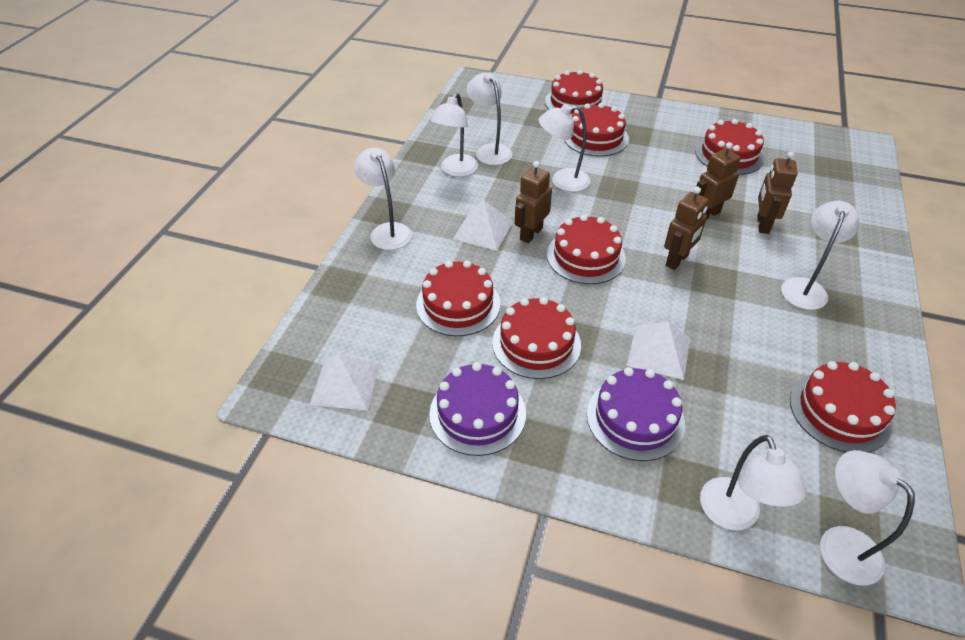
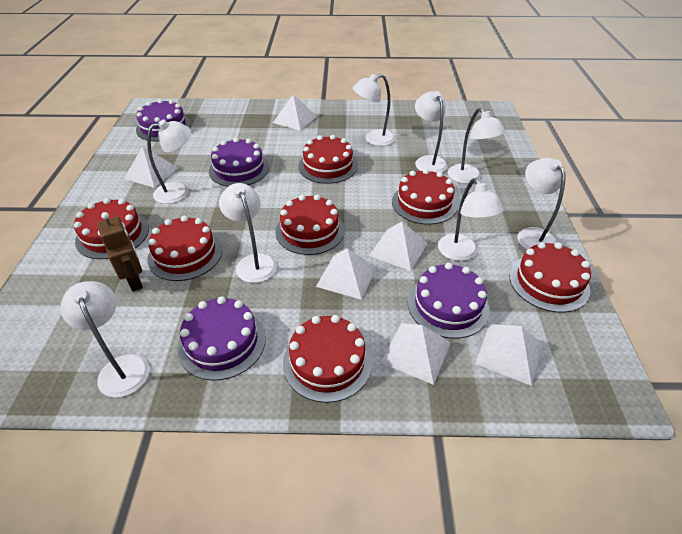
brown robot: [515,161,552,243] [664,187,709,270] [696,142,740,220] [757,152,798,234] = 4 -> [97,212,143,292] = 1
purple cake: [429,362,526,456] [587,367,685,461] = 2 -> [136,99,191,142] [178,296,266,381] [209,138,269,187] [408,263,489,339] = 4
white lamp: [354,148,412,250] [431,92,478,177] [467,72,512,165] [539,104,590,192] [700,435,806,530] [781,201,859,310] [820,450,915,585] = 7 -> [60,281,150,398] [147,119,191,204] [219,183,277,283] [353,74,395,146] [415,91,448,173] [438,178,504,261] [448,108,506,184] [517,158,566,250] = 8
white pyramid: [309,354,380,410] [453,200,513,251] [627,322,691,380] = 3 -> [124,146,178,188] [273,94,317,131] [316,248,377,300] [369,222,428,271] [381,323,451,385] [475,324,543,386] = 6

